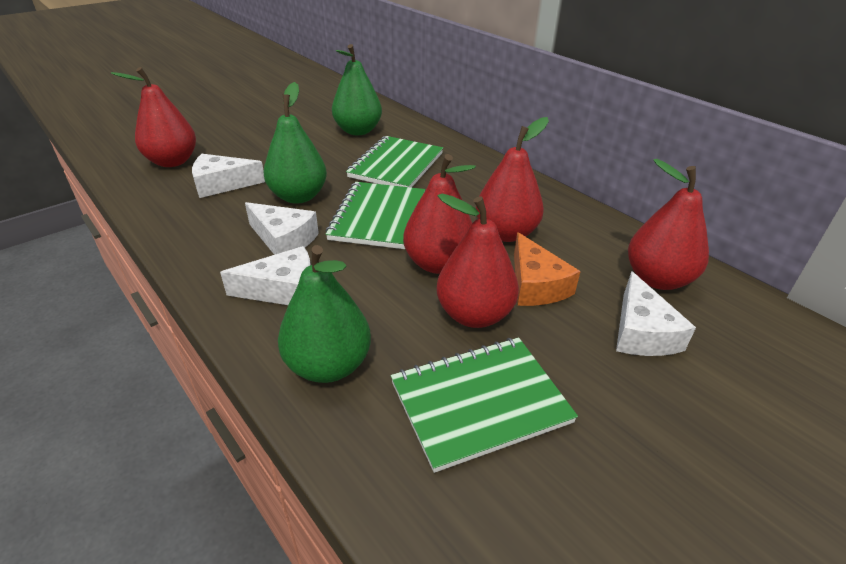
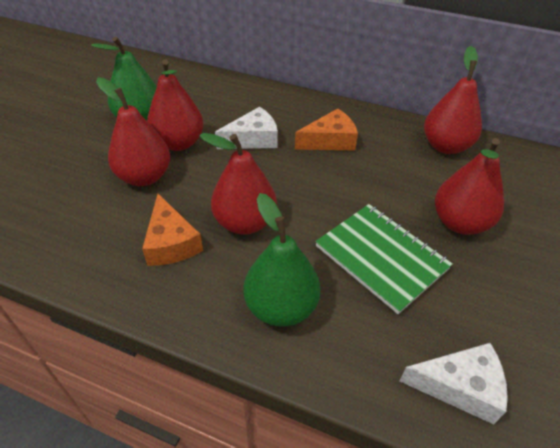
green notebook: [326,182,425,249] [346,136,443,188] [391,337,578,473] = 3 -> [315,204,453,314] = 1
green pear: [263,82,327,204] [278,245,371,383] [332,44,382,135] = 3 -> [91,36,157,121] [243,193,320,327] = 2
orange cheese: [514,232,581,306] = 1 -> [142,194,203,266] [295,109,358,150] = 2
white cheese: [192,154,265,198] [220,246,311,305] [245,202,319,255] [616,271,696,356] = 4 -> [215,107,278,149] [400,343,508,424] = 2

